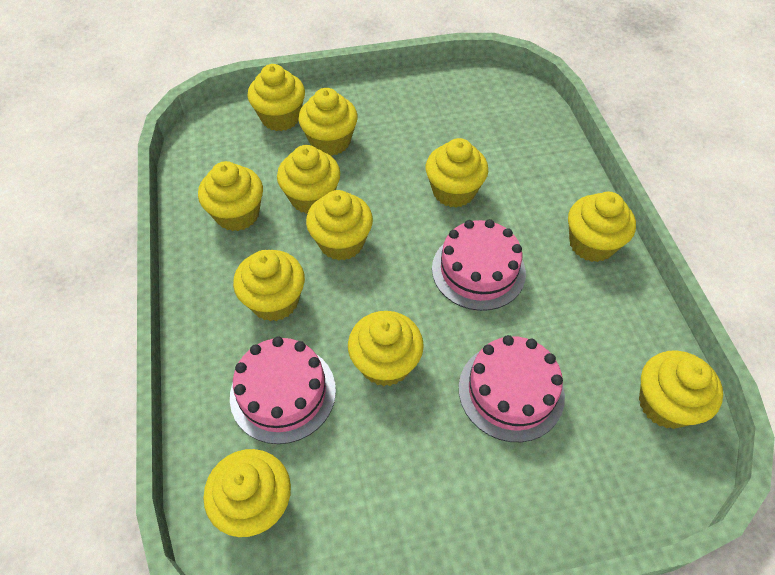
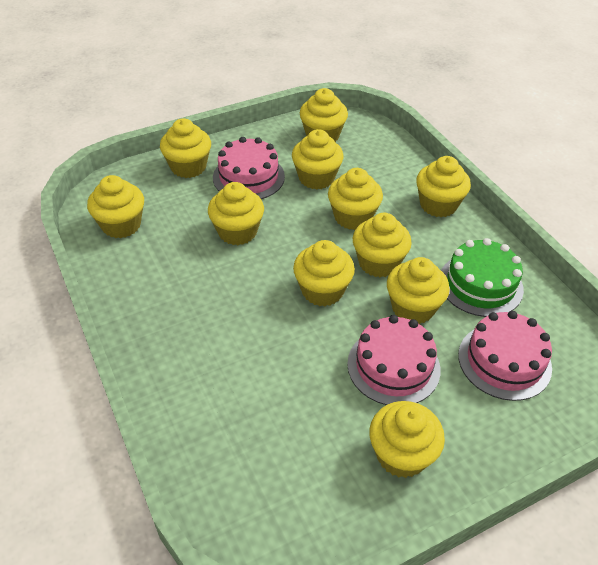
green cake: none = 0 -> [441,238,524,317] = 1

